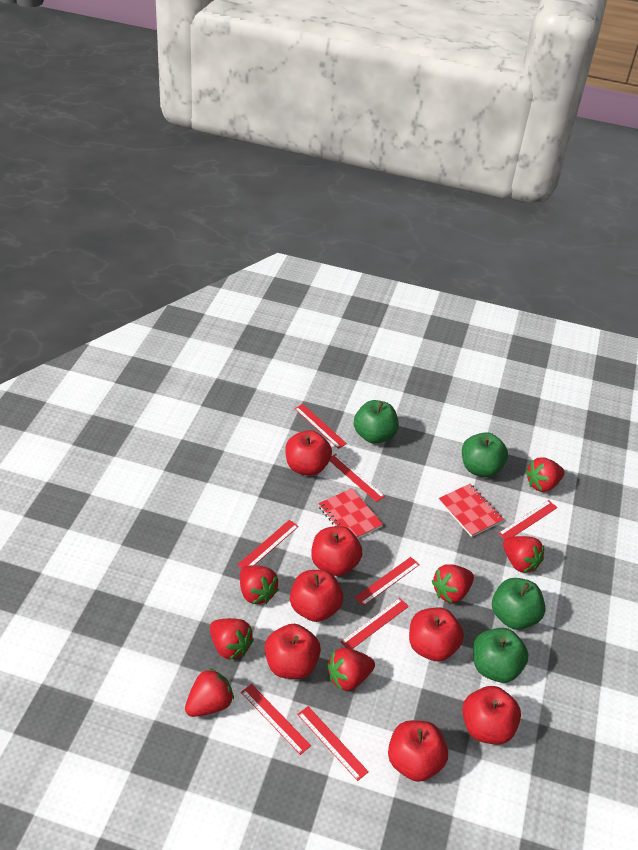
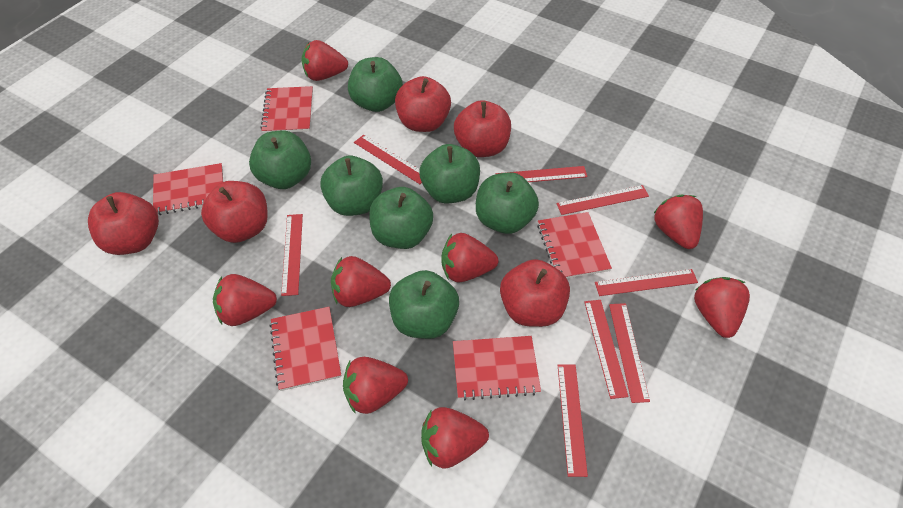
green apple: [354,400,399,444] [462,432,508,477] [473,628,529,683] [492,578,546,630] = 4 -> [249,130,311,189] [320,156,383,216] [348,57,403,112] [369,187,433,249] [389,270,459,339] [419,144,480,203] [476,172,539,234] = 7
red apple: [265,624,321,679] [285,430,332,476] [290,570,343,622] [311,526,362,576] [388,720,448,782] [409,608,464,661] [462,686,521,745] = 7 -> [88,192,159,255] [201,181,268,243] [395,76,451,132] [454,100,511,157] [500,259,570,327] = 5
red notebook: [318,488,383,539] [439,484,504,537] = 2 -> [153,163,223,215] [260,86,313,134] [270,307,341,391] [453,336,541,400] [537,212,612,279] = 5
red strawberry: [185,668,234,717] [210,618,254,660] [240,565,279,604] [327,648,375,691] [432,564,474,603] [503,536,544,573] [526,457,564,492] = 7 -> [213,274,277,326] [301,40,348,81] [331,256,391,307] [343,357,408,414] [421,407,489,469] [441,233,499,282] [654,195,703,249] [694,277,750,338] = 8

